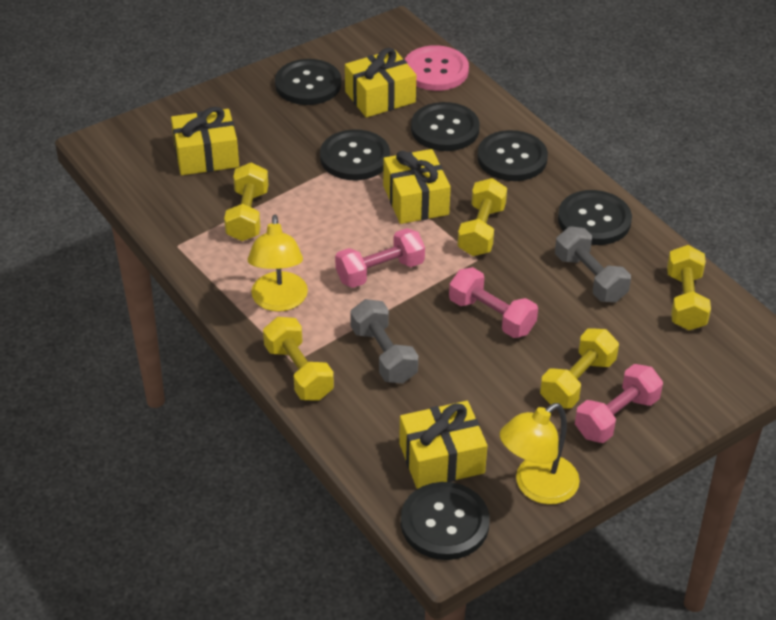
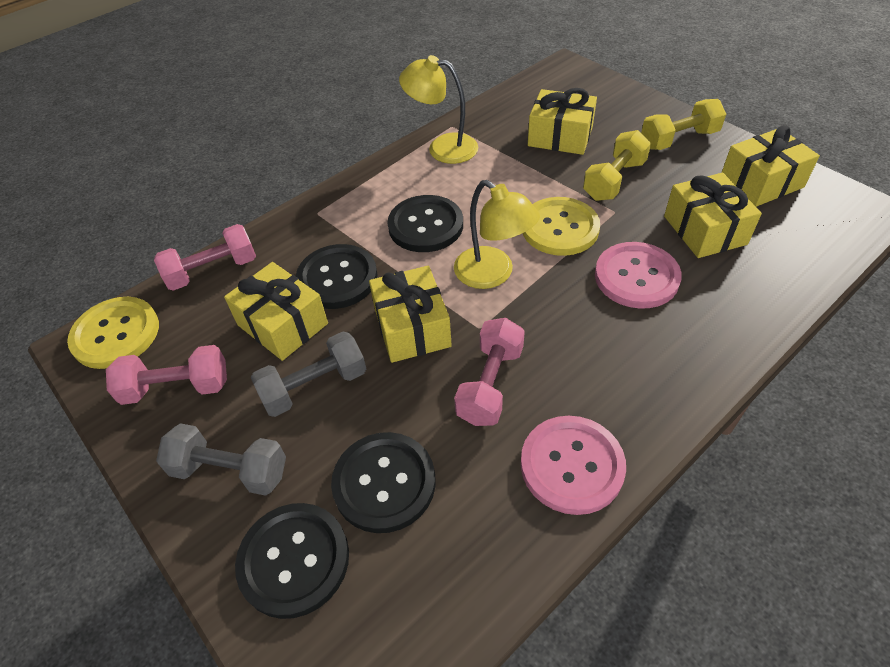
black button: [275,59,341,105] [320,129,390,180] [401,482,490,560] [411,102,480,151] [477,130,548,181] [558,190,632,245] = 6 -> [235,503,349,619] [296,244,378,309] [331,432,436,533] [387,195,463,252] = 4
pink button: [405,45,469,91] = 1 -> [521,416,626,515] [595,242,682,309] = 2
yellow button: none = 0 -> [67,297,159,369] [523,197,600,256] = 2
yellow dumbbell: [224,162,268,241] [263,317,334,401] [457,178,507,256] [540,328,619,409] [667,245,711,330] = 5 -> [583,130,651,201] [641,99,726,150] = 2
yellow gift: [171,107,239,175] [345,48,416,118] [383,149,451,224] [399,401,487,489] = 4 -> [224,262,328,361] [369,266,452,363] [528,88,597,155] [664,173,762,258] [721,125,820,207] = 5

